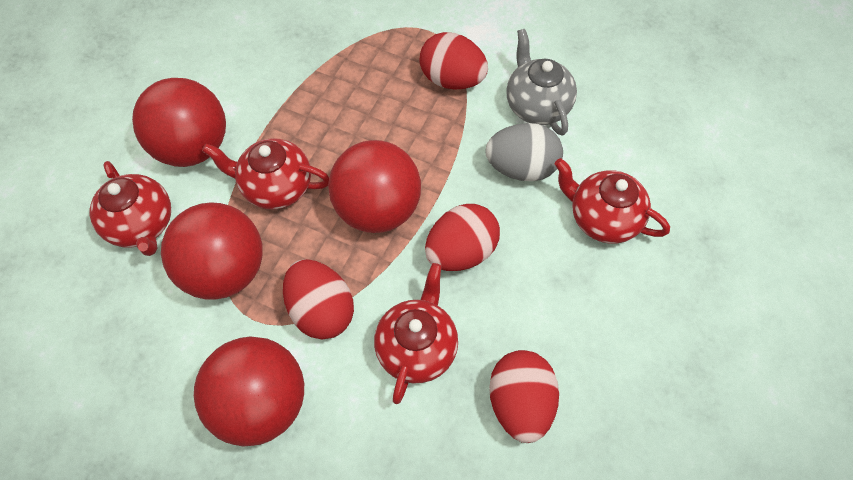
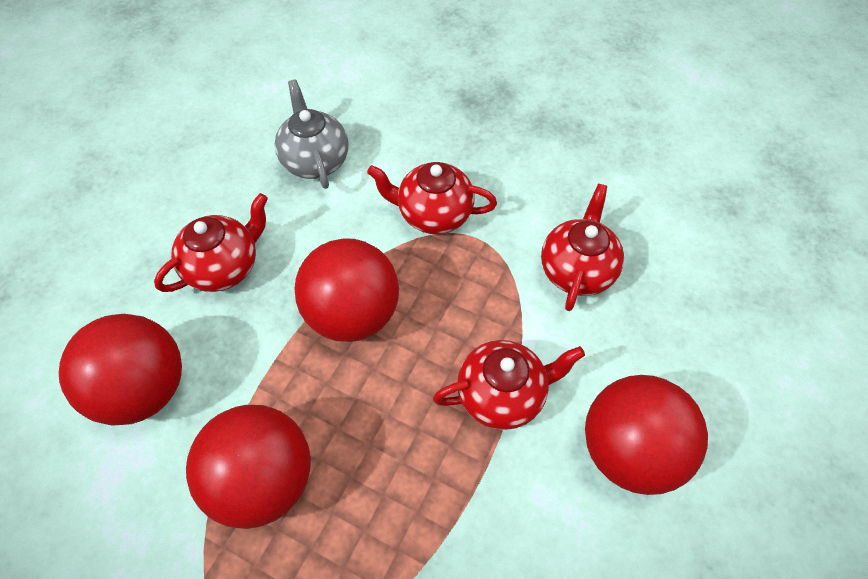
grey egg: [486,123,563,181] = 1 -> none = 0
red egg: [283,259,354,339] [420,32,488,90] [425,204,500,271] [489,350,559,443] = 4 -> none = 0

